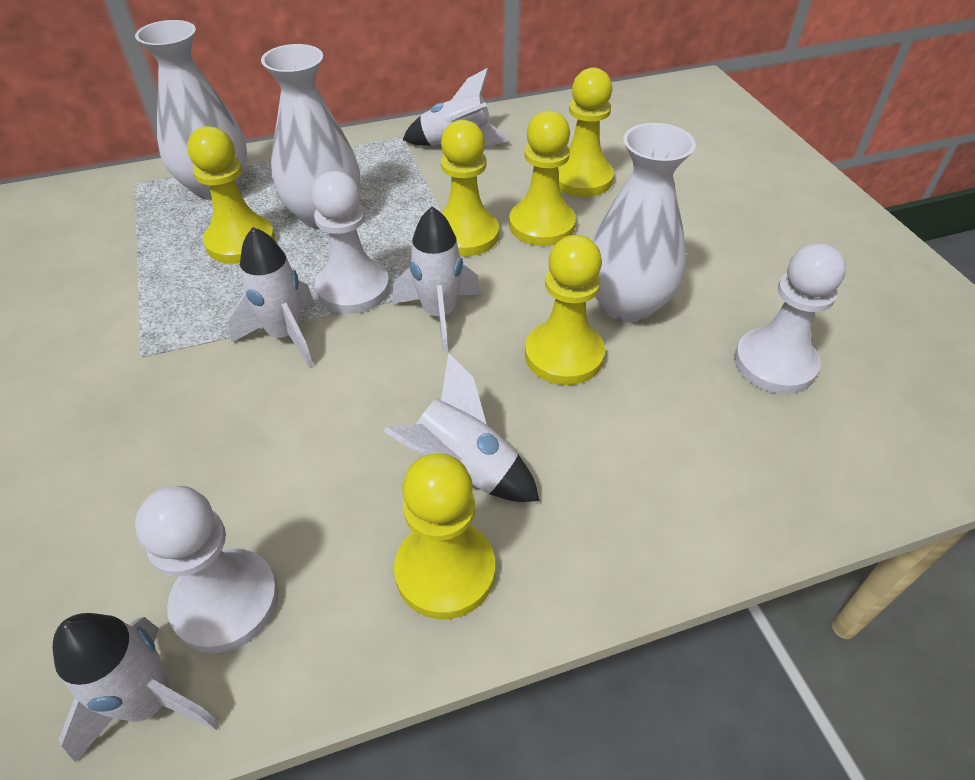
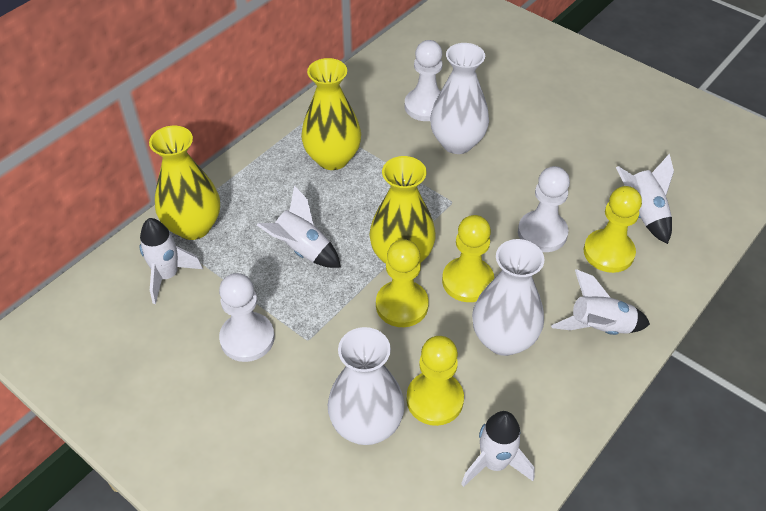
yellow pawn: [187,126,275,264] [394,454,495,619] [441,120,499,256] [509,111,576,246] [525,235,605,385] [558,67,614,197] = 6 -> [376,239,429,327] [407,336,464,426] [442,215,494,302] [584,186,642,273] = 4
yellow vase: none = 0 -> [149,126,220,240] [301,58,361,170] [369,156,436,264] = 3

